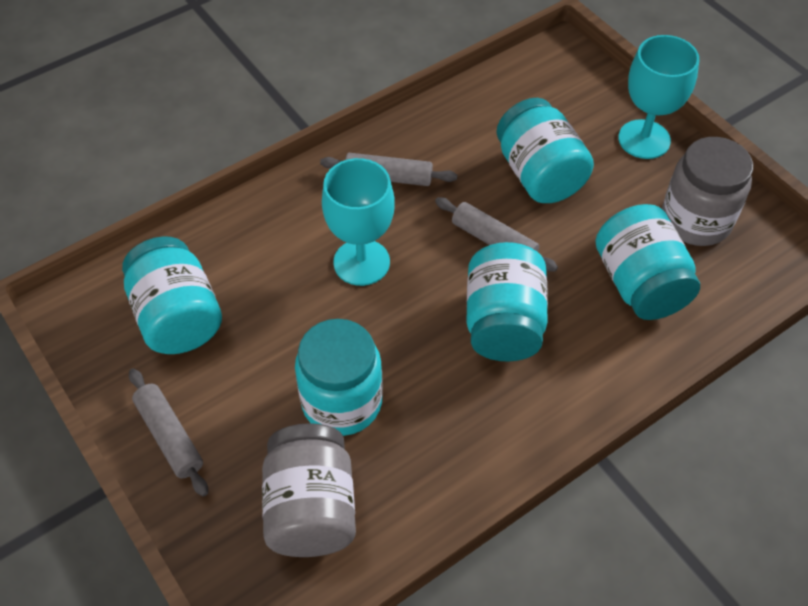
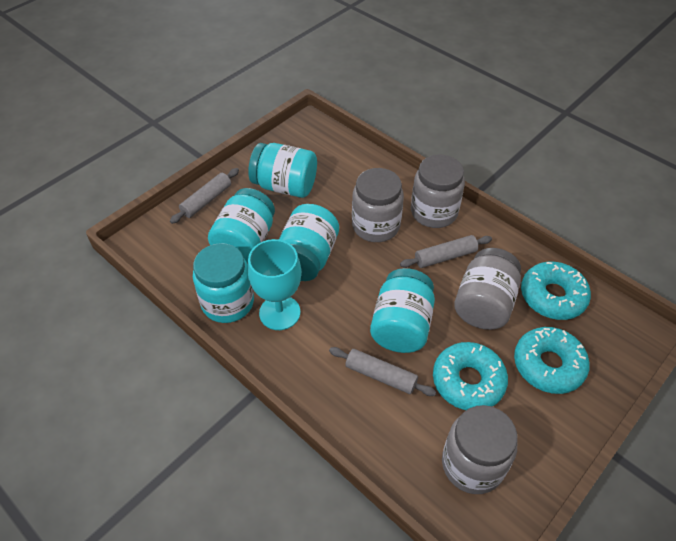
grey jar: [262,423,356,557] [662,137,753,246] = 2 -> [352,168,404,242] [411,155,465,228] [442,405,518,494] [454,248,521,330] = 4
turquoise donut: none = 0 -> [433,342,508,410] [514,327,590,394] [521,262,591,320] = 3
turquoise goblet: [322,158,395,286] [618,35,699,159] = 2 -> [248,239,301,330] = 1

